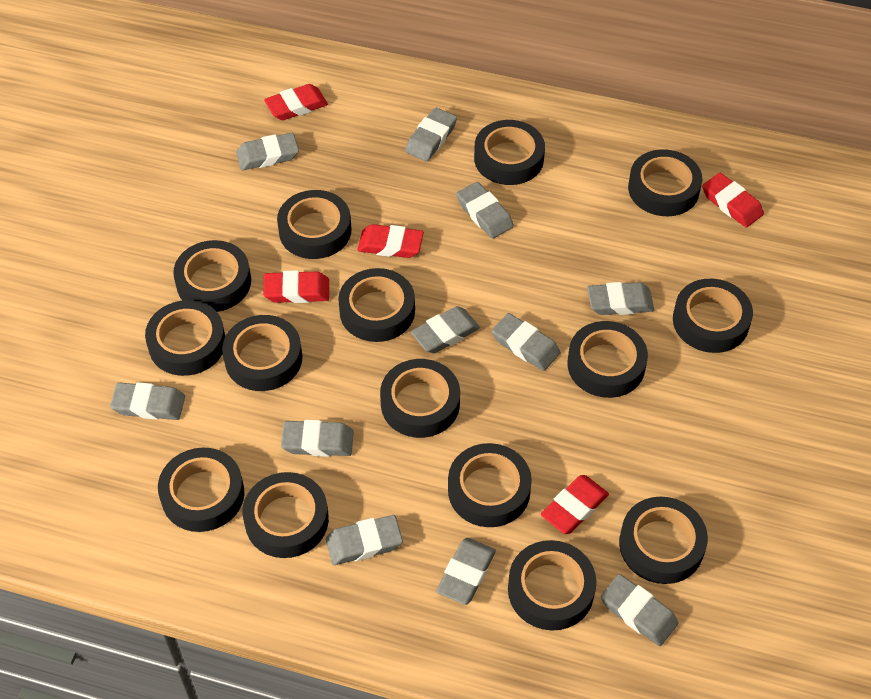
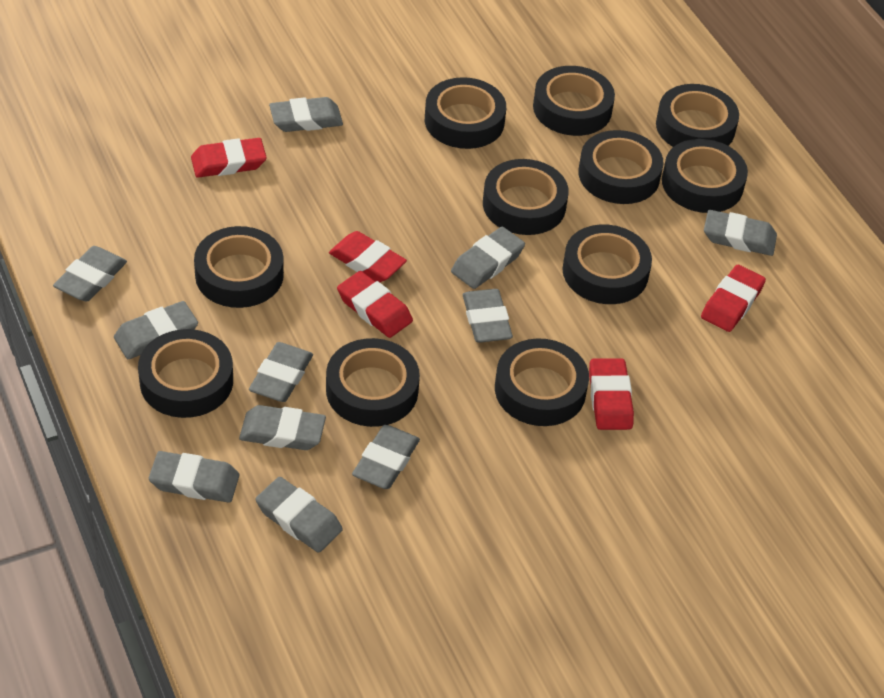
black tape: [145,300,225,376] [158,448,244,532] [173,240,251,312] [222,315,303,391] [242,472,329,558] [277,190,352,259] [338,268,415,342] [380,359,460,438] [448,443,532,527] [474,120,545,185] [508,540,596,631] [567,321,648,398] [619,497,708,584] [628,149,702,216] [673,279,753,353] = 15 -> [138,329,233,418] [194,226,284,308] [326,338,420,427] [425,77,506,149] [483,159,569,235] [495,338,589,426] [533,66,615,136] [562,225,652,304] [578,130,663,204] [656,84,739,147] [662,139,748,213] = 11

